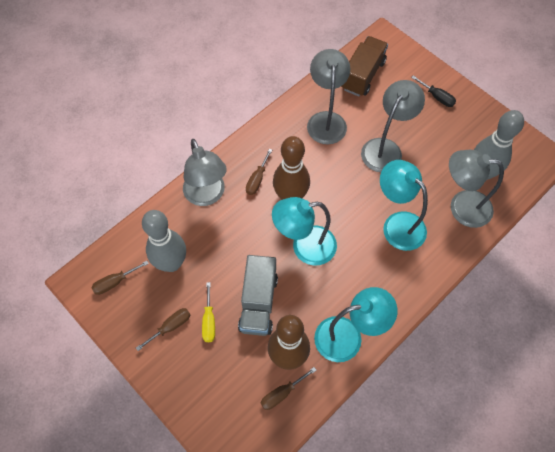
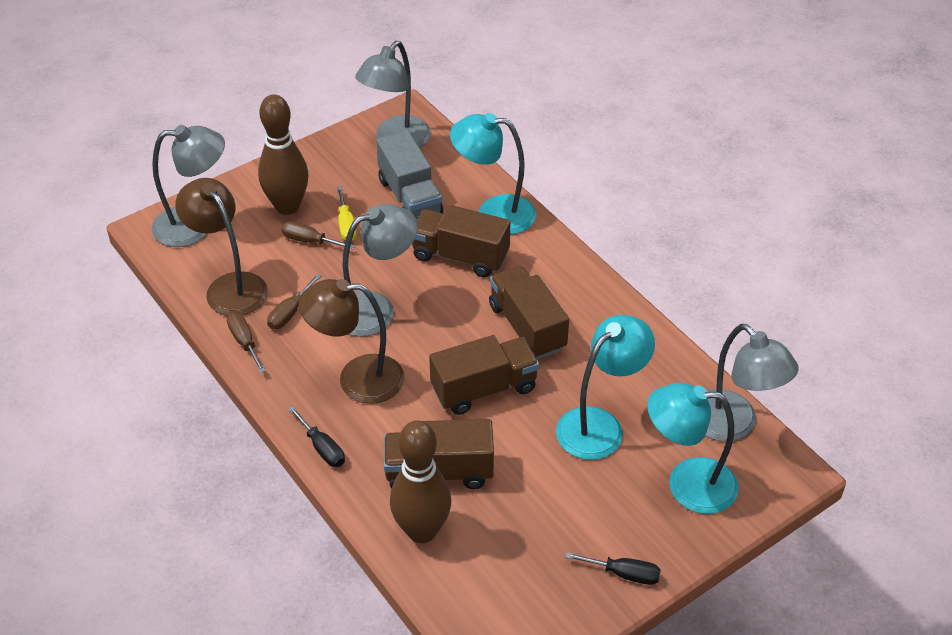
black screwdriver: [411,75,456,107] = 1 -> [288,406,345,467] [565,552,661,585] = 2
brown lamp: none = 0 -> [175,178,268,316] [298,279,405,404] = 2
brown screwdriver: [91,261,149,295] [136,308,190,351] [246,149,272,195] [261,367,317,410] = 4 -> [227,312,266,373] [267,274,322,329] [281,221,355,249] = 3
brown truck: [341,36,388,97] = 1 -> [384,419,494,489] [412,205,511,277] [429,335,539,415] [489,266,569,360] = 4
grey bowling pin: [142,210,186,272] [474,110,524,180] = 2 -> none = 0

